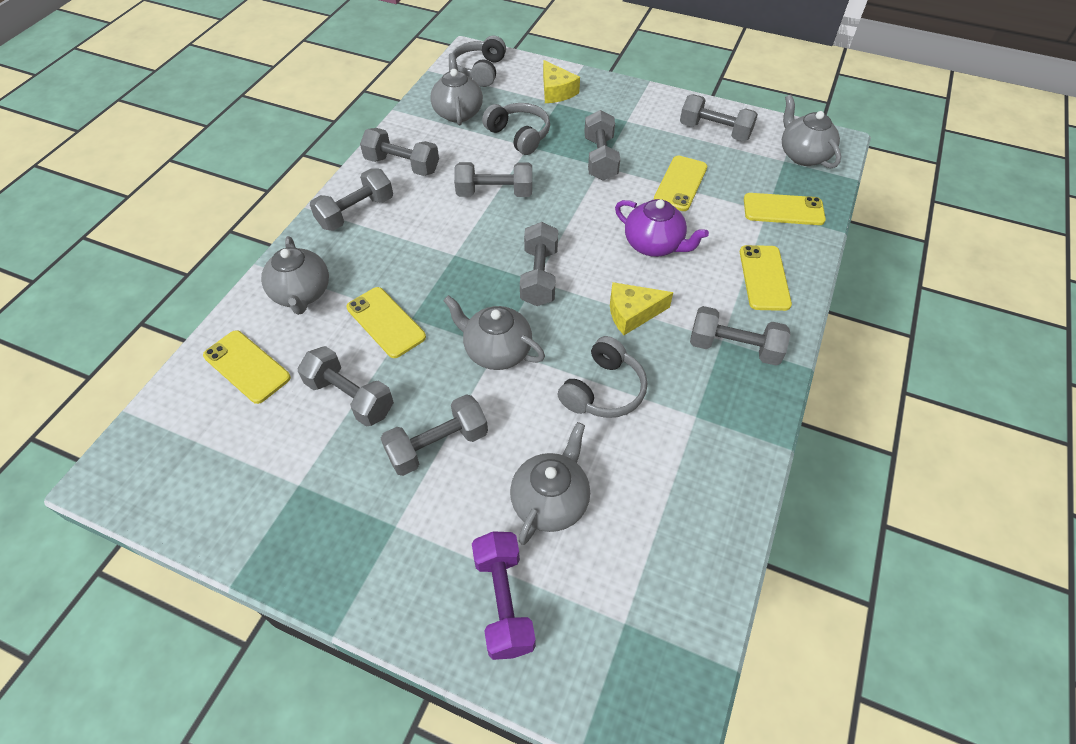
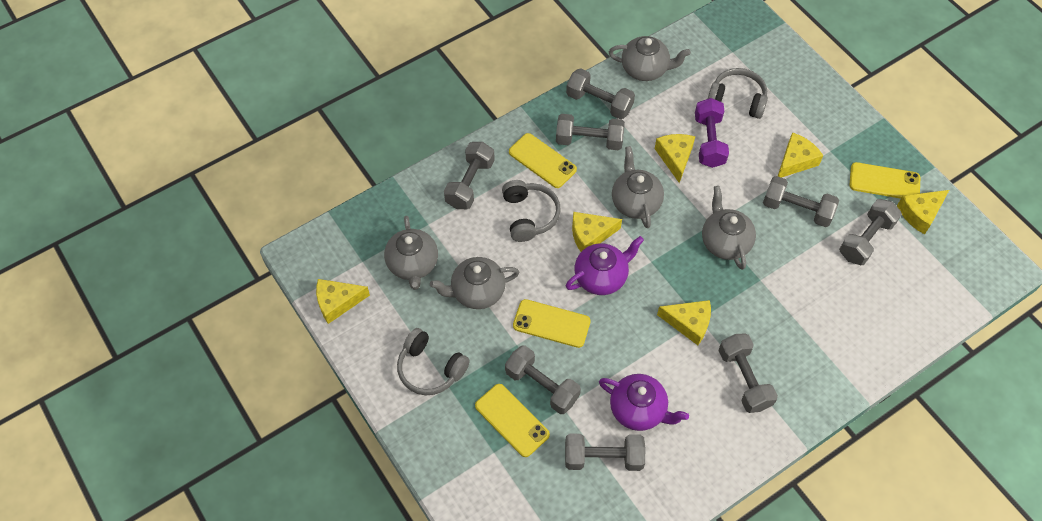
grey dumbbell: [297,346,394,427] [310,168,393,231] [360,128,439,176] [380,394,488,476] [454,162,532,197] [520,222,558,306] [584,110,620,181] [680,94,758,141] [690,306,791,366] = 9 -> [444,142,495,209] [505,345,581,414] [556,114,625,150] [565,434,645,471] [566,68,635,119] [719,333,778,413] [763,176,839,227] [839,199,902,265] = 8
purple teapot: [615,199,709,257] = 1 -> [566,236,644,295] [599,374,689,431] = 2
yellow cheese: [543,60,580,103] [610,282,673,335] = 2 -> [316,279,370,324] [572,212,622,252] [655,134,695,183] [657,300,711,345] [778,132,823,178] [897,190,949,234] = 6
yellow phone: [203,330,291,404] [347,287,426,358] [654,156,707,211] [740,245,792,311] [744,193,826,225] = 5 -> [475,384,550,457] [509,133,577,188] [513,299,591,348] [850,162,920,199] = 4

